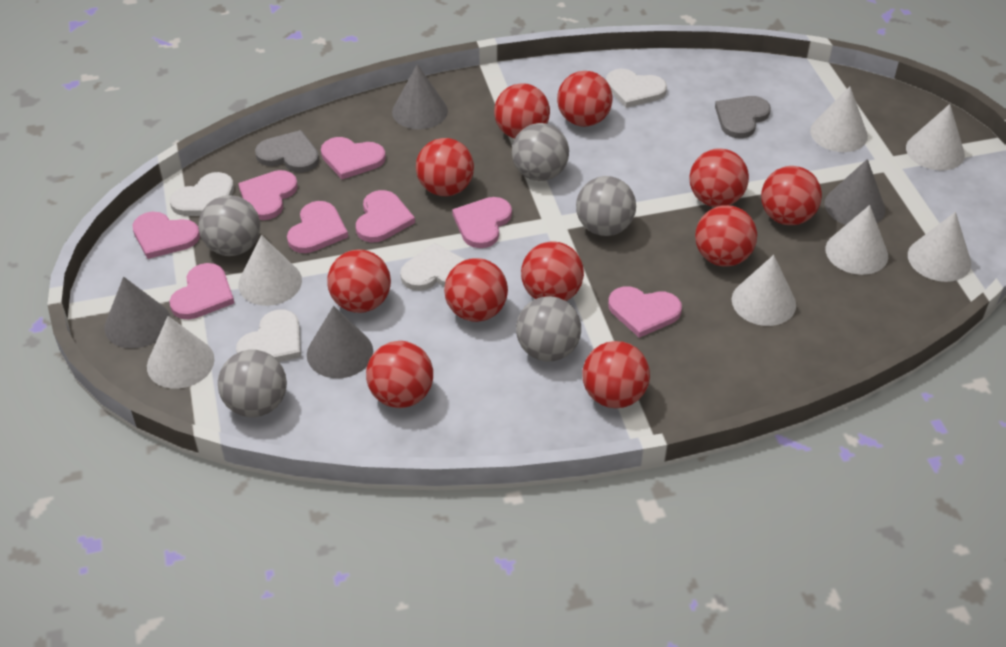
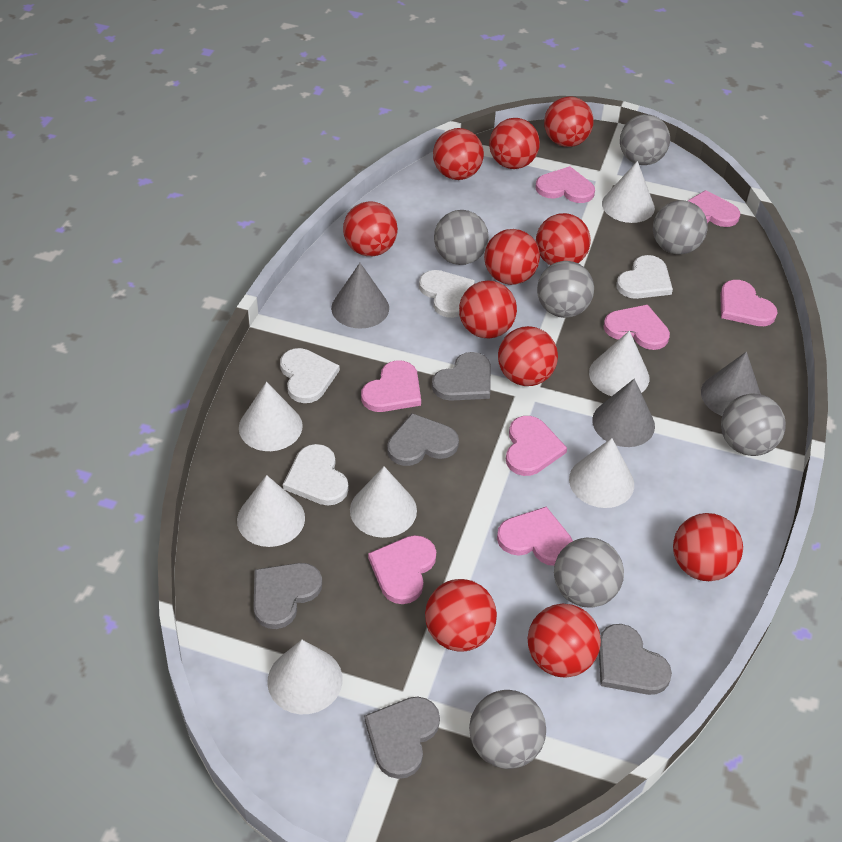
grey ball: [198,195,260,256] [218,350,287,417] [512,123,569,181] [516,296,581,362] [576,176,636,236] = 5 -> [434,210,489,265] [469,690,546,769] [537,261,594,318] [554,538,624,608] [620,114,670,165] [653,200,708,254] [721,394,786,456] = 7
grey cone: [105,277,170,348] [307,306,373,378] [392,64,448,129] [824,159,885,225] = 4 -> [331,263,389,329] [592,379,655,447] [701,352,761,416] = 3
grey heart: [255,130,319,173] [715,96,771,139] = 2 -> [253,563,322,629] [364,697,440,779] [387,413,459,466] [432,352,491,401] [599,624,672,695] = 5

